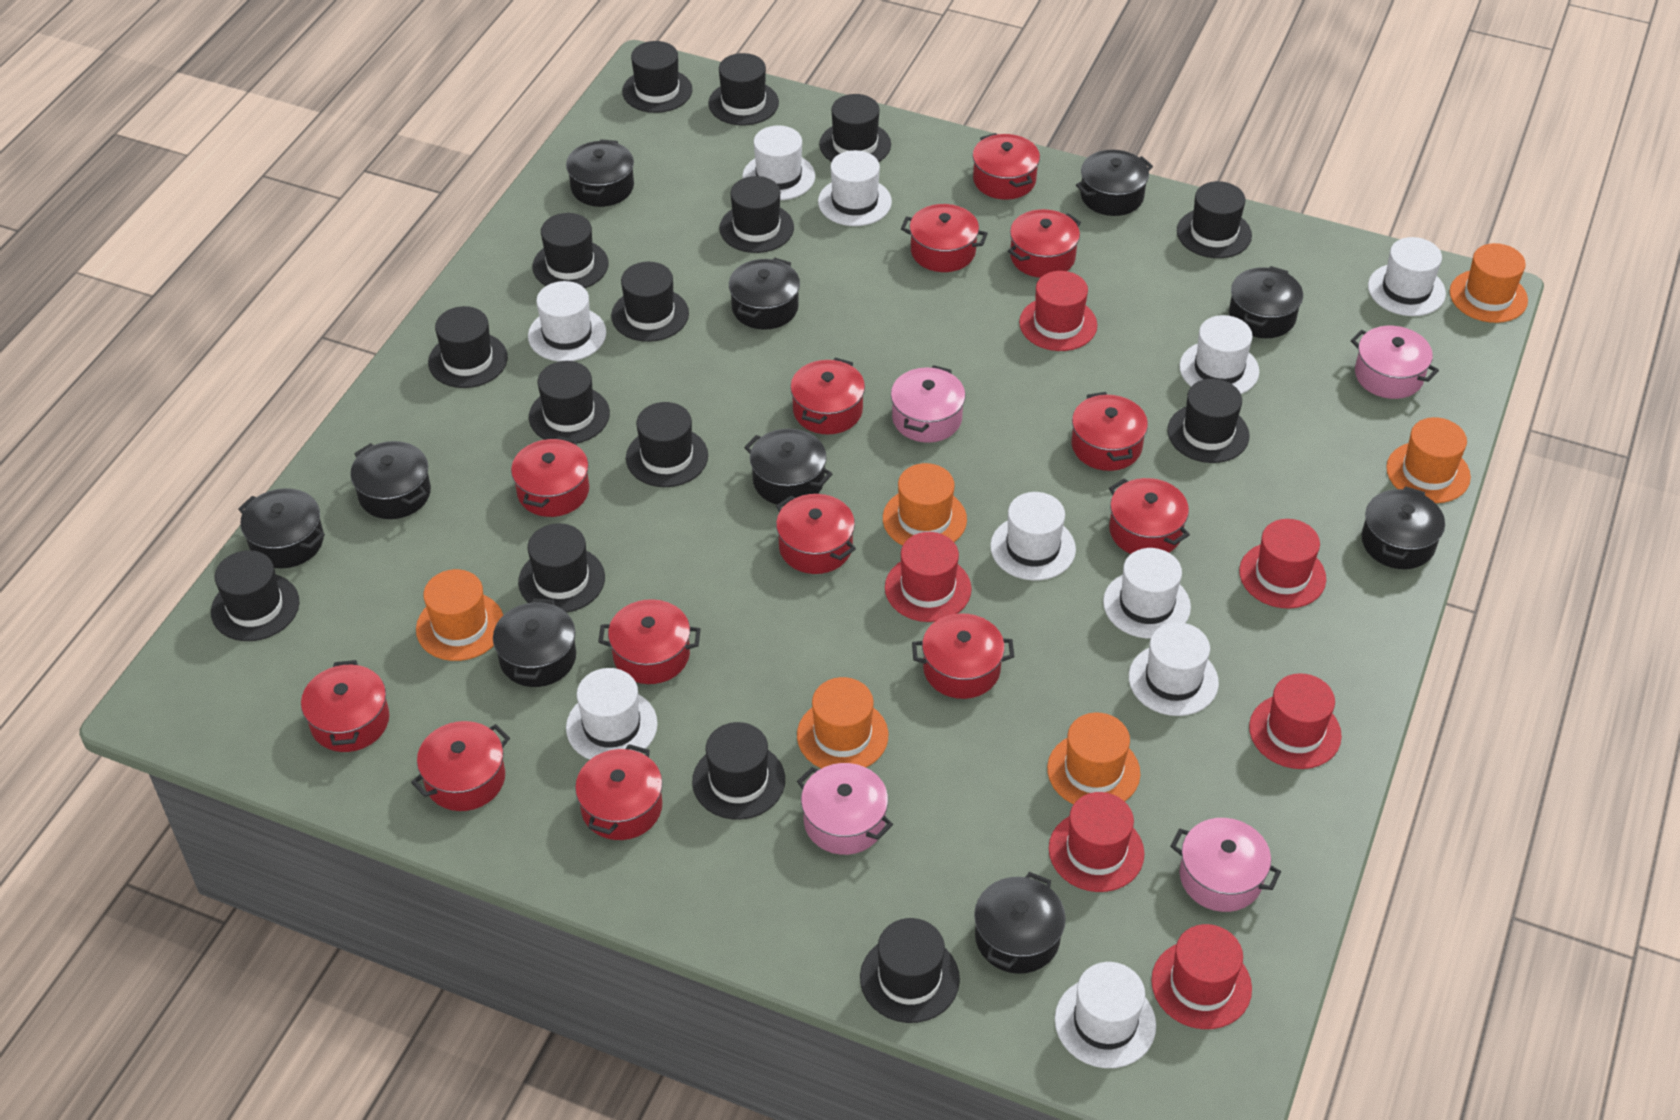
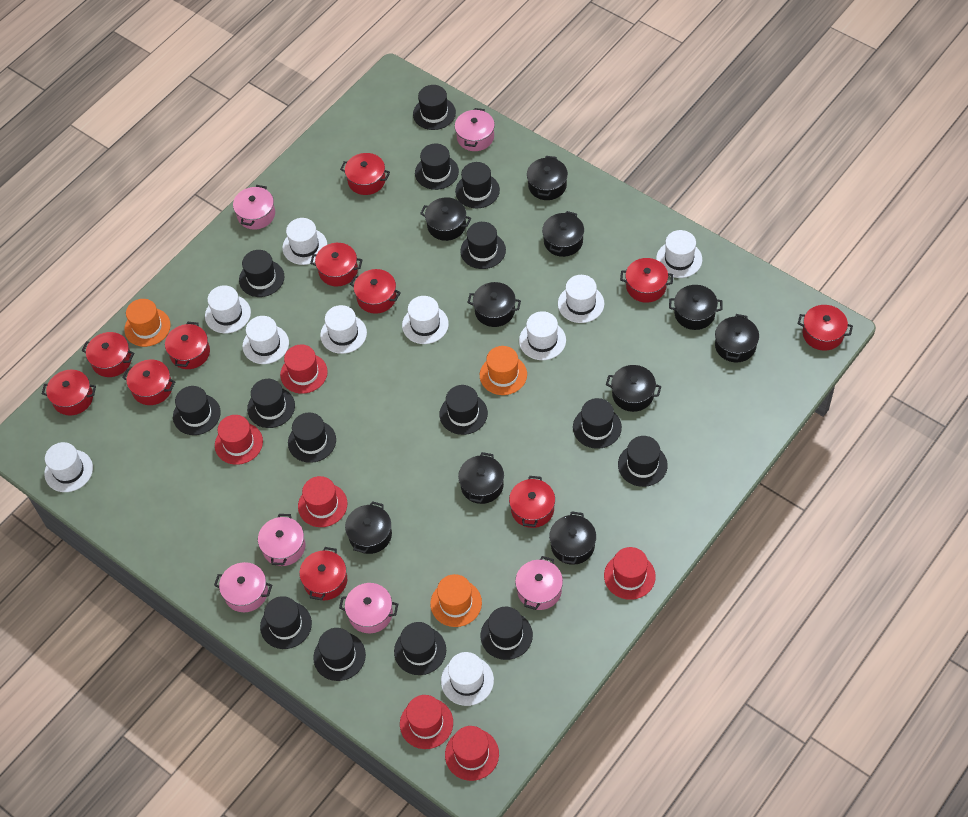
orange hat: [416,569,503,661] [797,677,888,769] [883,463,967,546] [1047,713,1140,805] [1386,417,1471,503] [1450,243,1528,323] = 6 -> [124,299,171,347] [430,574,482,627] [480,346,527,395] = 3
pink pot: [797,763,893,855] [891,365,965,443] [1170,818,1281,912] [1351,326,1439,399] = 4 -> [214,562,272,612] [233,185,275,230] [258,514,305,566] [339,583,398,633] [455,108,495,151] [515,556,563,610] = 6
red pot: [301,660,389,752] [411,721,510,811] [511,436,589,517] [575,744,663,840] [598,599,701,684] [776,494,856,574] [790,358,865,434] [901,204,988,272] [912,613,1014,699] [973,133,1040,200] [1008,209,1081,278] [1072,392,1148,471] [1109,478,1190,554] = 13 -> [42,370,96,416] [82,332,134,377] [122,360,175,405] [165,322,210,369] [299,547,347,600] [310,243,363,286] [340,153,390,195] [350,269,401,314] [509,476,555,528] [620,258,673,303] [798,305,853,351] = 11

